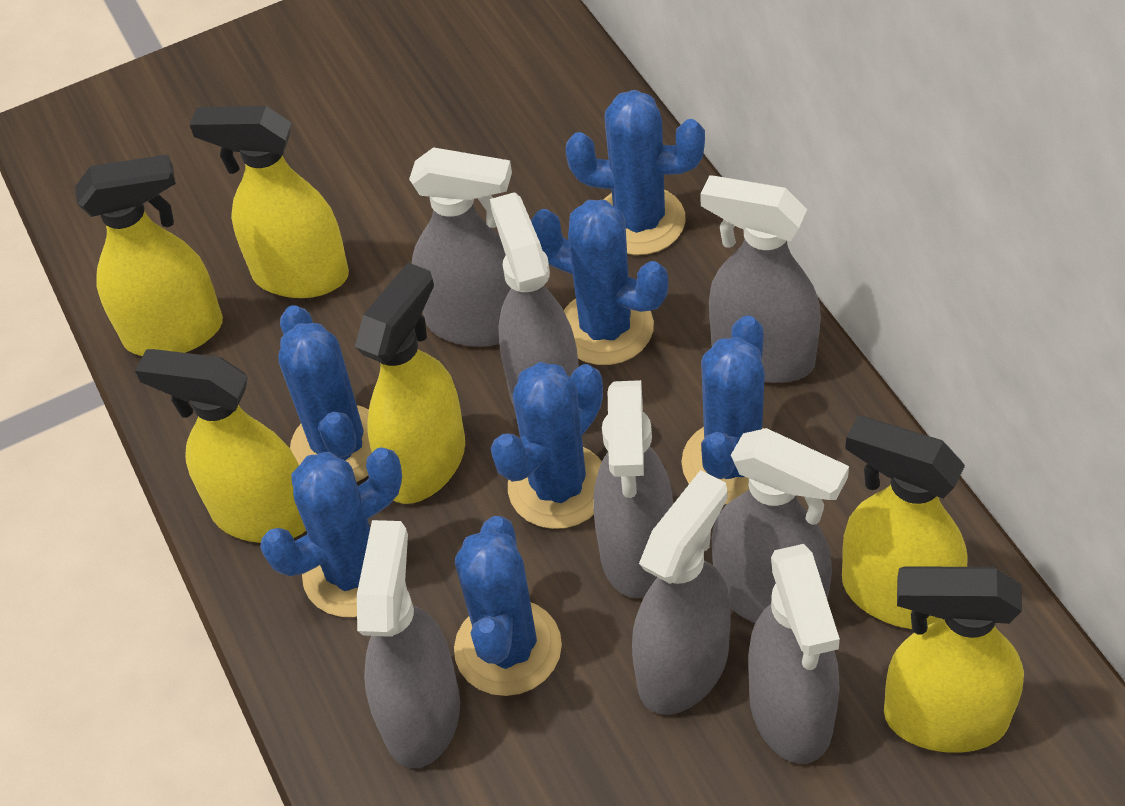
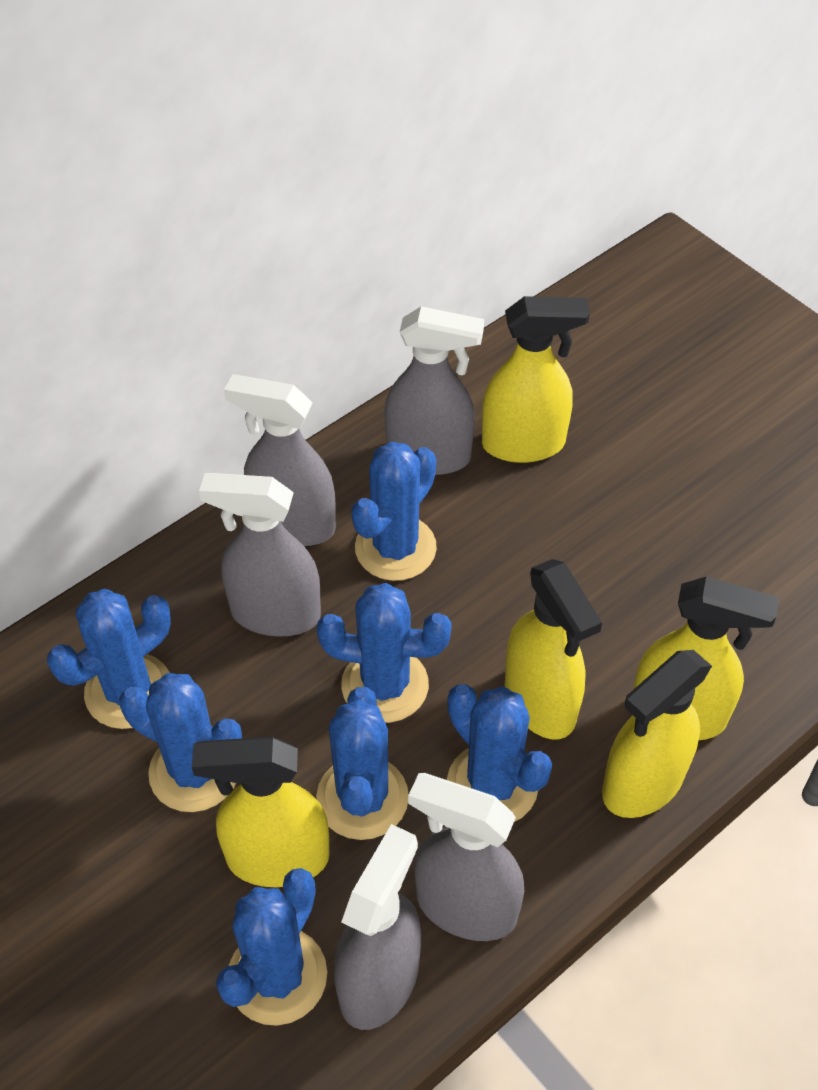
grey spray bottle: [357,520,460,768] [409,147,512,347] [490,192,579,406] [593,380,673,598] [632,470,731,715] [700,175,821,383] [712,428,849,623] [748,544,840,764] = 8 -> [199,473,321,637] [224,374,336,546] [334,824,421,1030] [385,306,484,475] [408,773,524,941] = 5
yellow spray bottle: [75,154,223,356] [135,349,306,543] [190,106,349,298] [355,263,465,504] [842,416,968,629] [884,566,1024,753] = 6 -> [192,736,330,887] [482,296,590,463] [505,559,602,740] [602,650,712,818] [633,577,779,740] = 5

